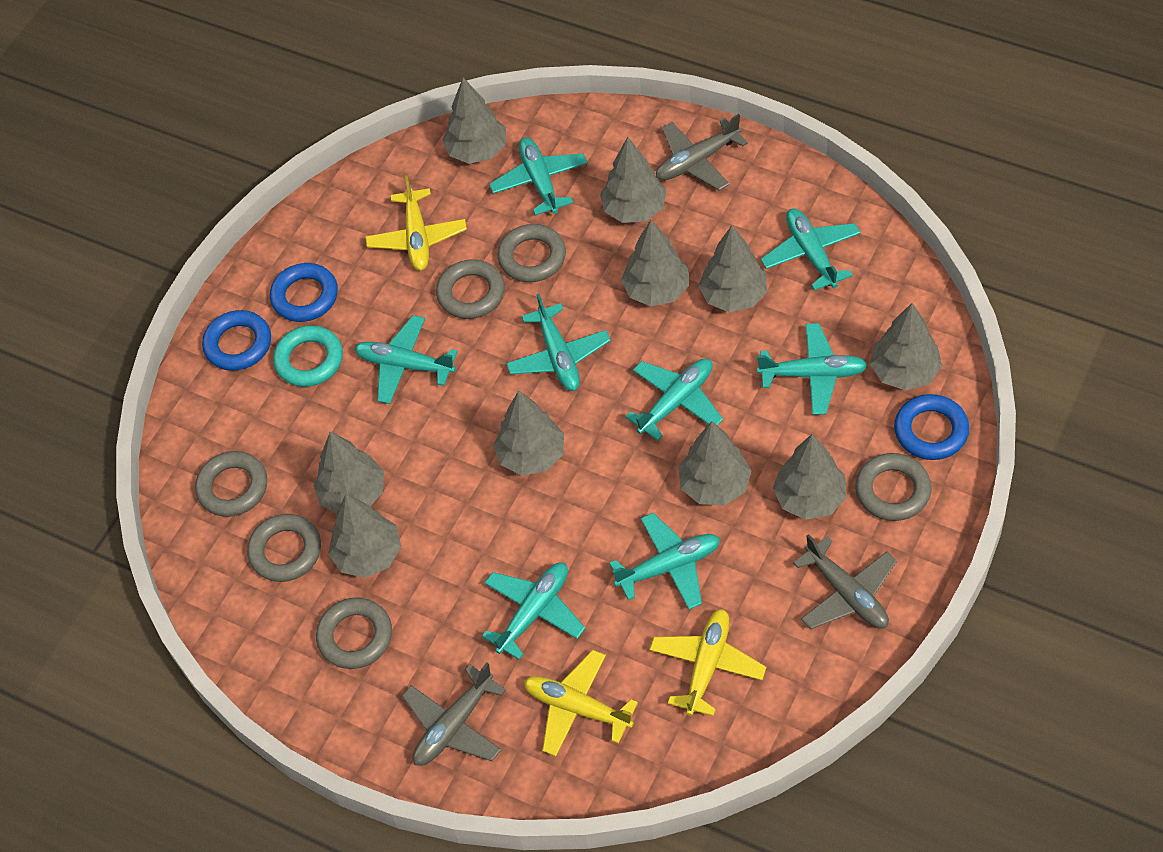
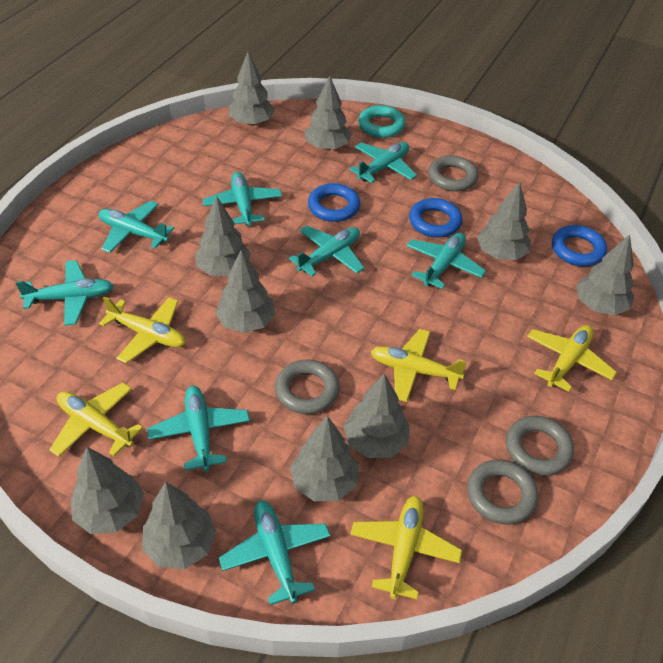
grey plane: [402,663,506,766] [656,114,748,191] [793,534,897,629] = 3 -> none = 0
grey ring: [195,451,267,517] [247,514,321,582] [316,597,392,669] [436,259,505,319] [497,224,566,282] [855,453,932,521] = 6 -> [275,360,340,414] [428,155,479,192] [467,460,538,525] [506,416,574,476] = 4
yellow plane: [365,175,467,271] [524,650,638,756] [649,609,766,716] = 3 -> [49,383,143,457] [99,297,186,363] [350,496,462,600] [371,329,467,402] [527,325,617,392] = 5

